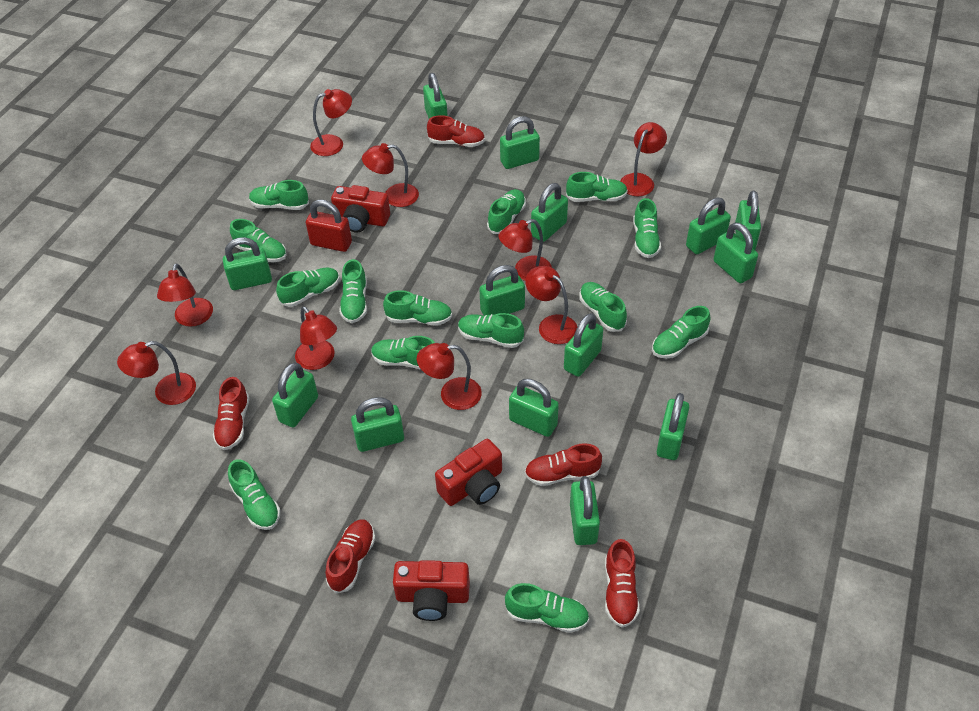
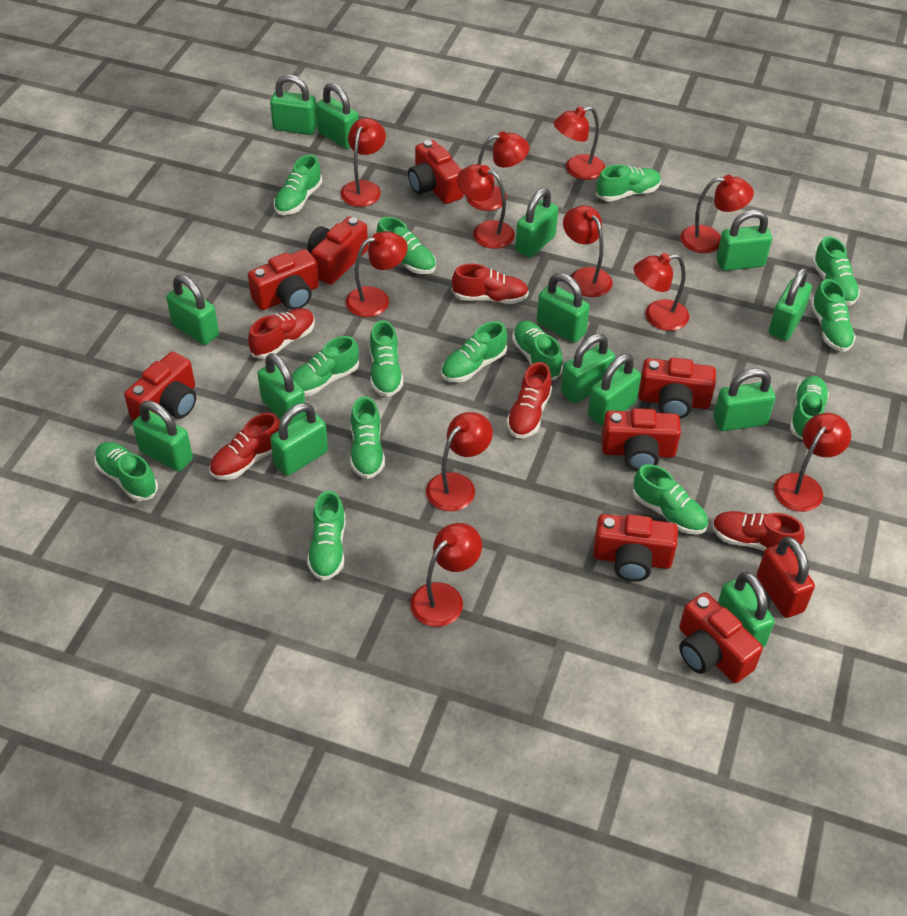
red camera: [331,185,390,233] [393,560,470,621] [435,439,502,506] = 3 -> [124,351,196,420] [248,249,319,310] [307,216,368,285] [408,140,464,204] [593,514,678,582] [602,408,681,471] [639,358,716,419] [679,592,763,683] = 8
red lamp: [117,341,196,405] [157,263,213,327] [295,306,337,370] [310,89,352,156] [362,143,419,207] [417,343,482,410] [499,219,552,281] [525,266,577,344] [620,122,667,196] = 9 -> [341,118,386,207] [346,231,408,317] [410,523,482,627] [426,412,493,511] [457,164,515,249] [467,131,530,211] [554,106,605,180] [563,206,613,297] [633,253,689,331] [680,175,754,253] [774,413,851,512] = 11

